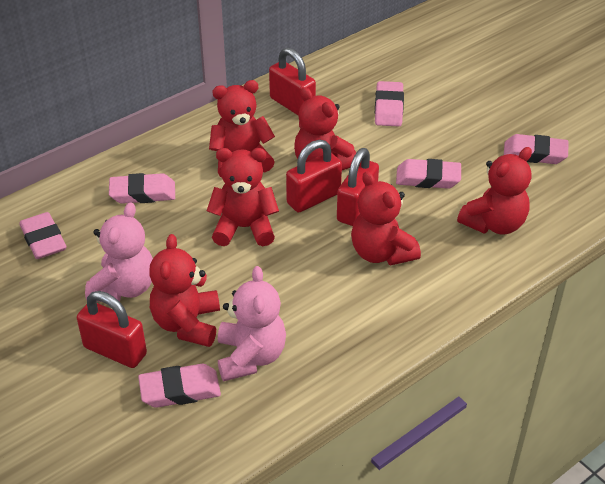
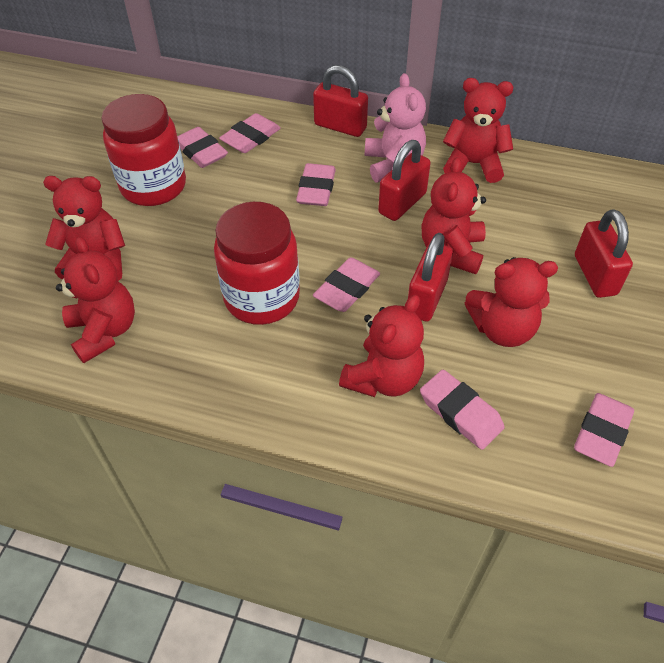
pink teddy bear: [85,202,153,302] [218,266,286,381] = 2 -> [365,73,426,183] = 1
red jar: none = 0 -> [102,94,186,206] [214,202,300,325] = 2

